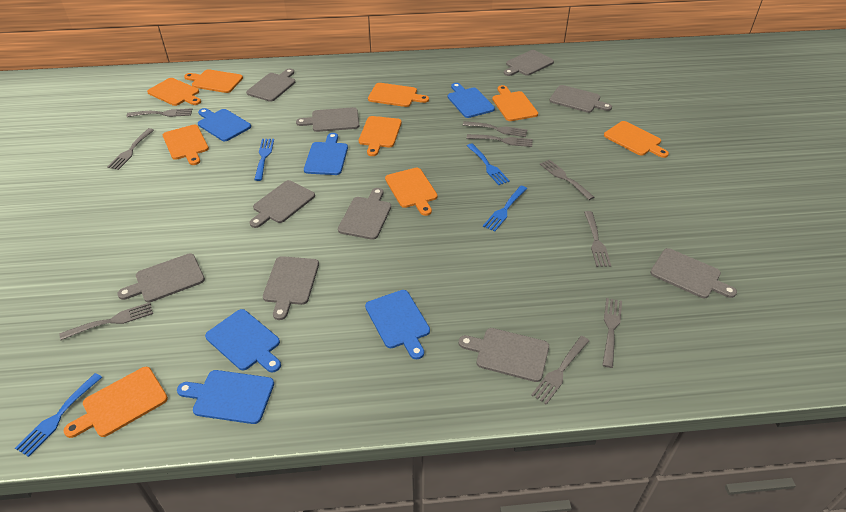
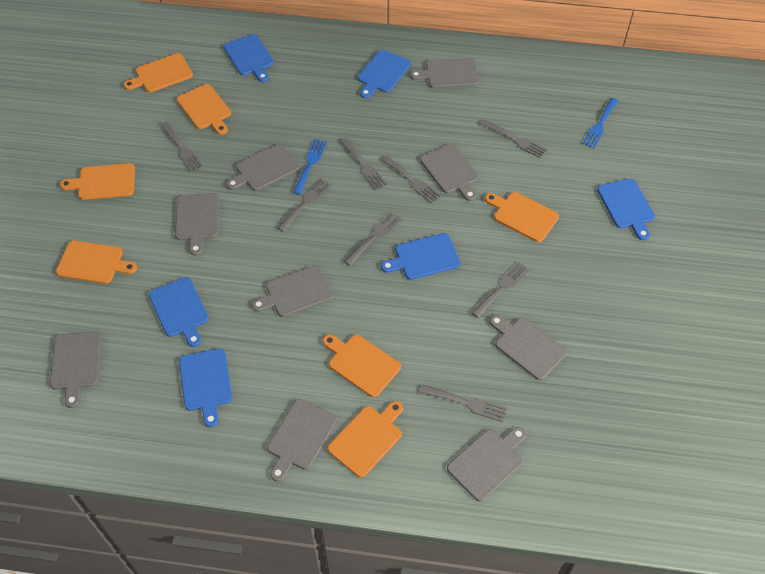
blue fork: [15,373,102,457] [254,139,274,181] [467,143,510,185] [483,186,527,232] = 4 -> [293,139,327,195] [582,98,618,148] = 2
grey cutting board: [117,253,205,302] [246,68,295,102] [250,180,315,228] [263,256,319,320] [296,107,359,132] [338,188,391,240] [459,328,549,382] [504,50,554,76] [549,85,612,113] [650,248,737,298] = 10 -> [50,332,101,408] [175,193,219,256] [226,144,299,191] [252,265,333,317] [267,399,337,482] [410,58,479,88] [420,144,478,201] [447,427,526,502] [490,315,567,380] = 9
grey fork: [59,302,153,340] [107,128,154,170] [127,108,192,117] [463,121,527,137] [467,134,533,147] [531,336,589,405] [540,159,594,200] [584,211,611,267] [602,298,622,368] = 9 -> [161,121,203,172] [277,178,331,232] [340,138,387,190] [344,212,402,266] [381,155,441,204] [420,385,507,422] [471,261,530,318] [481,119,547,158] = 8
orange cutting board: [63,367,168,438] [147,78,201,106] [163,125,209,165] [184,69,243,93] [359,116,402,156] [368,83,429,107] [385,168,438,216] [492,85,538,121] [604,121,669,158] = 9 -> [56,240,137,284] [60,163,135,200] [123,53,193,92] [177,84,231,135] [323,334,401,397] [327,401,403,478] [485,192,559,242] = 7

